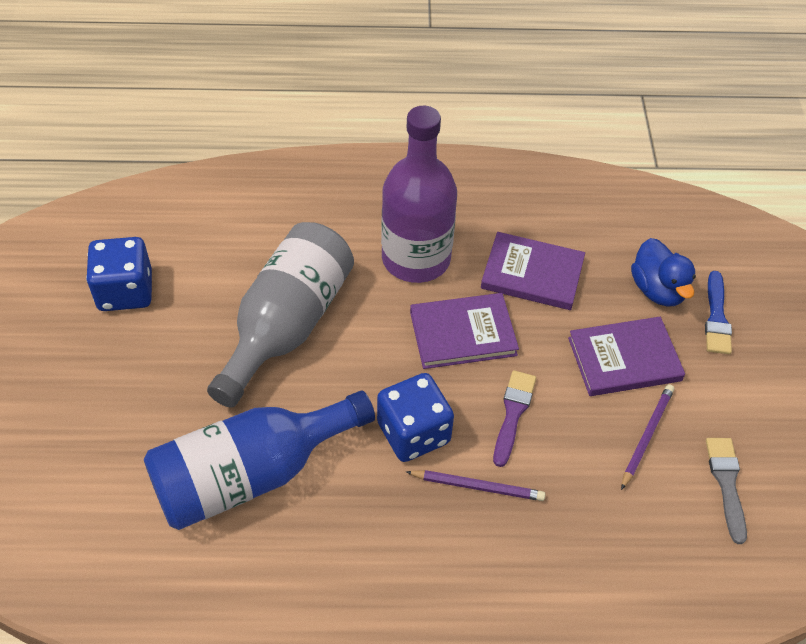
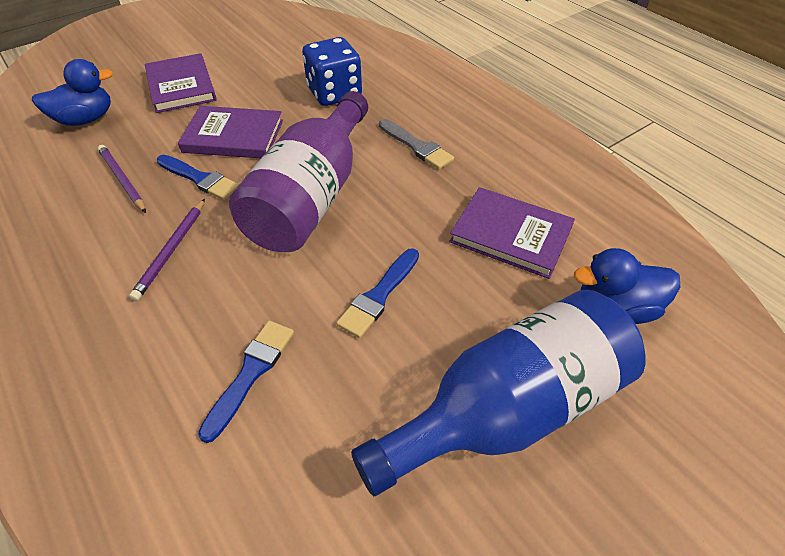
blue brush: [705,271,732,354] = 1 -> [157,155,239,200] [198,321,294,443] [336,248,419,338] = 3
blue dice: [86,237,152,311] [377,373,454,462] = 2 -> [302,37,362,106] = 1
blue duck: [631,238,696,307] = 1 -> [32,59,113,126] [574,248,680,324] = 2
grey bottle: [207,222,354,408] = 1 -> none = 0
purple brush: [493,370,536,467] = 1 -> none = 0

